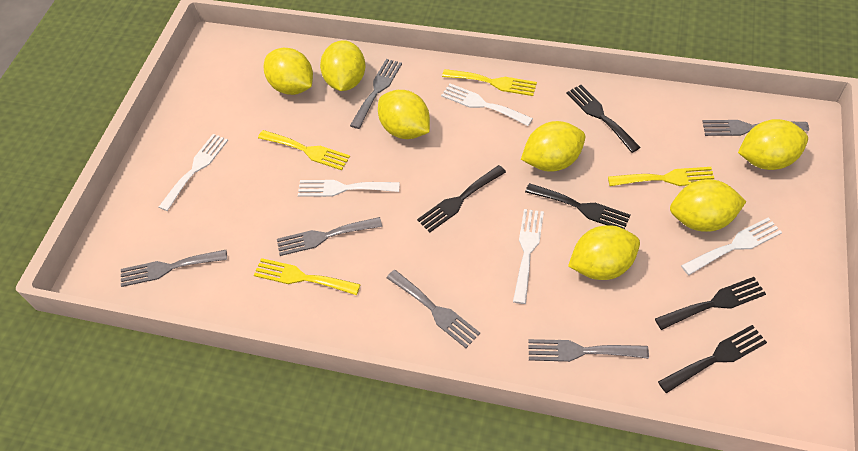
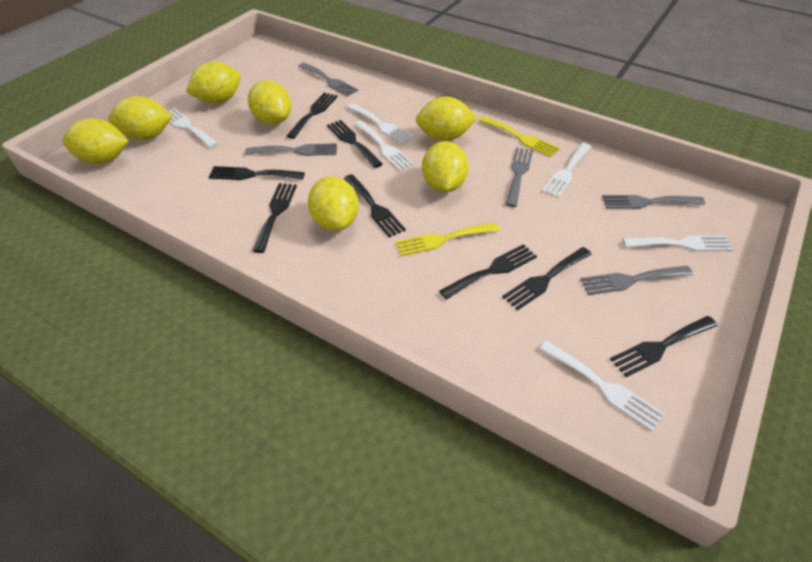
black fork: [417,165,506,232] [525,183,630,229] [566,85,641,153] [655,277,766,330] [658,325,767,393] = 5 -> [209,166,305,180] [252,183,297,253] [286,93,338,139] [327,120,383,168] [344,174,406,238] [439,244,537,299] [502,247,592,310] [610,316,718,377] = 8
grey fork: [121,250,227,287] [277,217,382,256] [350,59,402,129] [387,270,480,348] [528,339,649,362] [702,120,809,136] = 6 -> [245,143,337,156] [299,62,358,96] [505,147,533,207] [580,266,693,295] [602,195,705,209] = 5
white fork: [159,134,228,211] [298,180,400,197] [441,84,533,126] [513,209,544,304] [681,217,782,275] = 5 -> [168,108,218,148] [347,103,414,144] [354,121,414,171] [539,341,665,432] [542,143,591,198] [623,235,734,251] = 6
yellow fork: [254,258,361,295] [258,130,350,170] [442,69,537,96] [608,167,714,186] = 4 -> [395,223,500,256] [479,116,560,157] = 2

